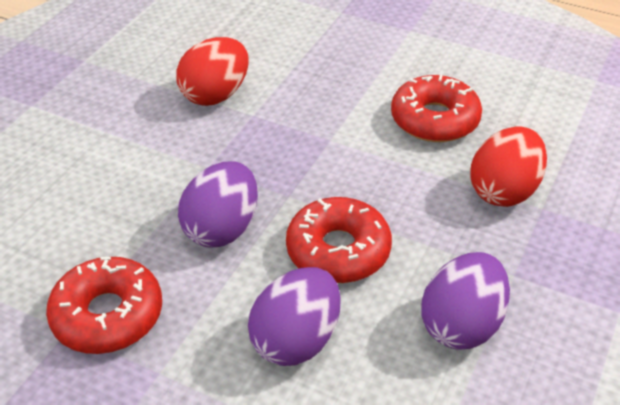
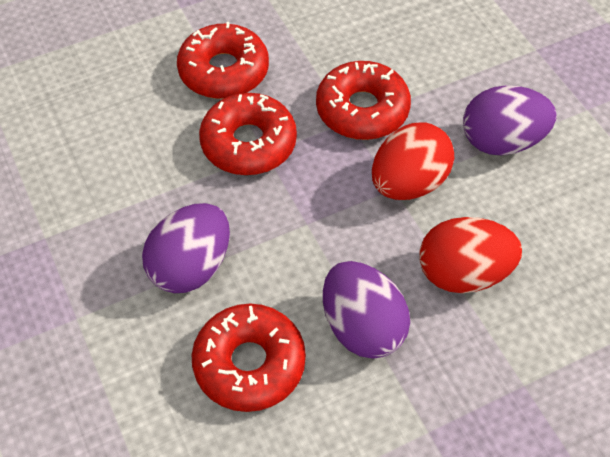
red donut: [46,257,162,354] [286,197,392,283] [391,75,482,142] = 3 -> [177,22,269,99] [192,304,306,412] [199,93,297,175] [316,61,411,140] = 4

